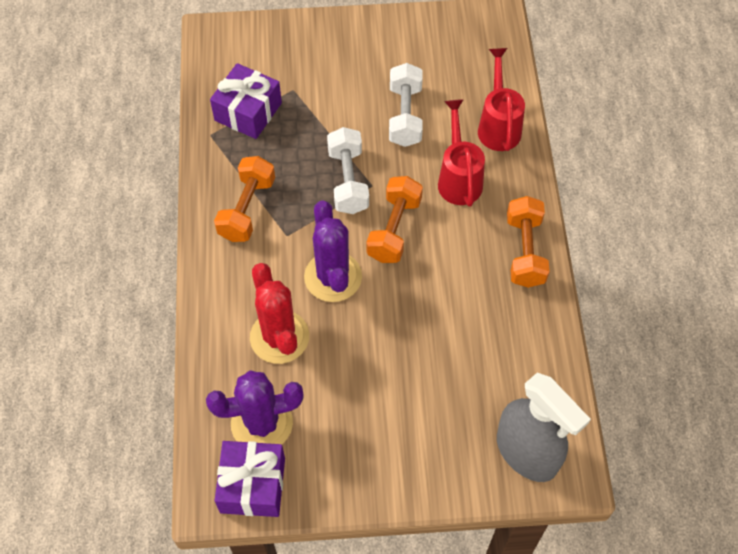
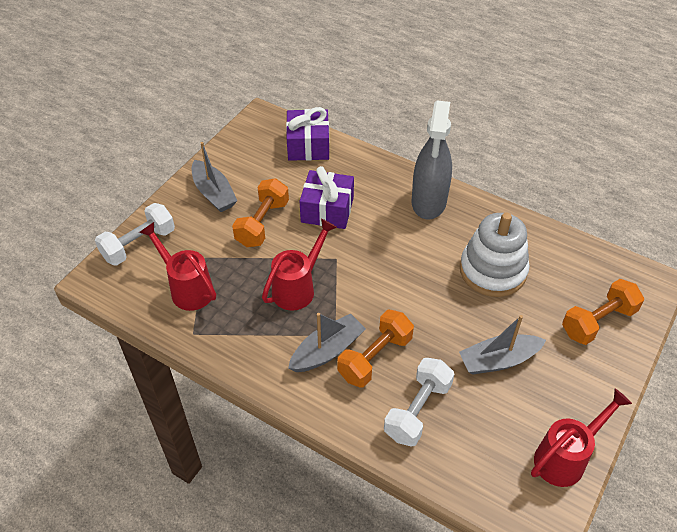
grey boat: none = 0 -> [192,142,237,212] [288,313,366,372] [459,315,546,375] = 3
purple cactus: [206,370,304,444] [304,200,362,302] = 2 -> none = 0
red cactus: [250,263,309,364] = 1 -> none = 0
red watering can: [438,99,485,207] [478,48,525,151] = 2 -> [139,222,216,311] [262,219,337,311] [531,389,632,487] = 3
white stacking toy: none = 0 -> [460,213,530,297] = 1

